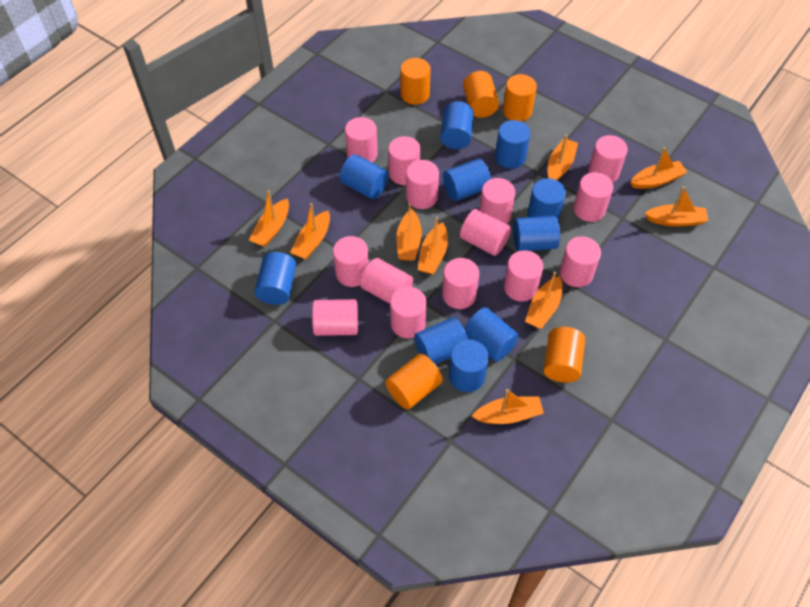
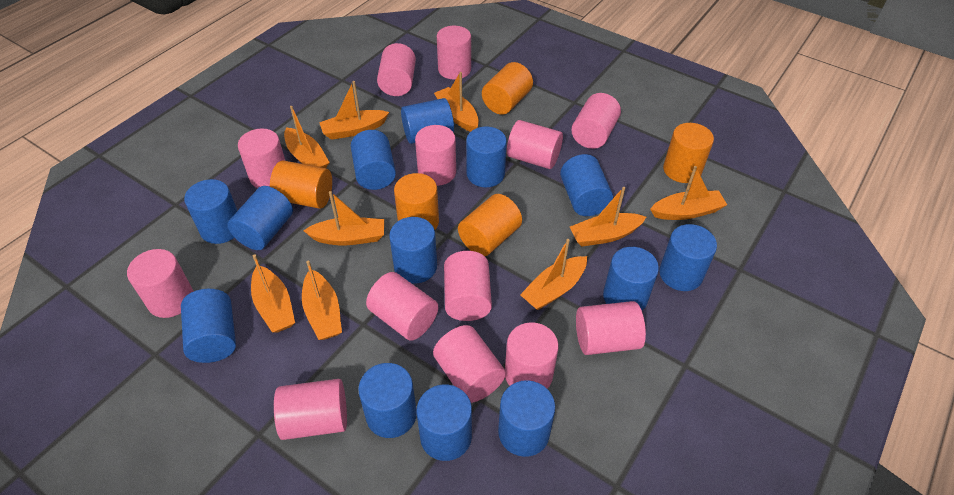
blue cylinder: [255,252,296,305] [340,154,389,199] [414,317,468,365] [440,101,474,149] [443,159,491,201] [449,339,489,392] [464,307,519,362] [495,120,530,169] [513,215,560,251] [528,178,566,221] = 10 -> [181,289,236,363] [184,179,237,244] [227,186,293,250] [351,130,396,190] [358,363,417,438] [389,217,437,284] [401,98,454,144] [416,385,472,461] [466,127,507,187] [498,380,555,457] [560,154,613,216] [603,247,659,310] [659,224,717,291] = 13
pink cylinder: [312,299,358,336] [333,236,369,287] [345,117,378,162] [360,258,413,304] [388,136,421,185] [390,287,427,338] [406,160,439,209] [442,258,479,309] [460,209,511,256] [480,178,515,224] [504,250,543,302] [560,236,601,287] [574,172,613,222] [588,135,628,183] = 14 -> [127,249,194,318] [238,128,285,188] [274,379,347,440] [366,272,438,340] [377,43,416,96] [415,125,456,186] [433,325,506,403] [437,26,471,80] [444,251,492,321] [505,322,559,388] [507,120,563,169] [571,93,621,149] [576,301,646,355] = 13

